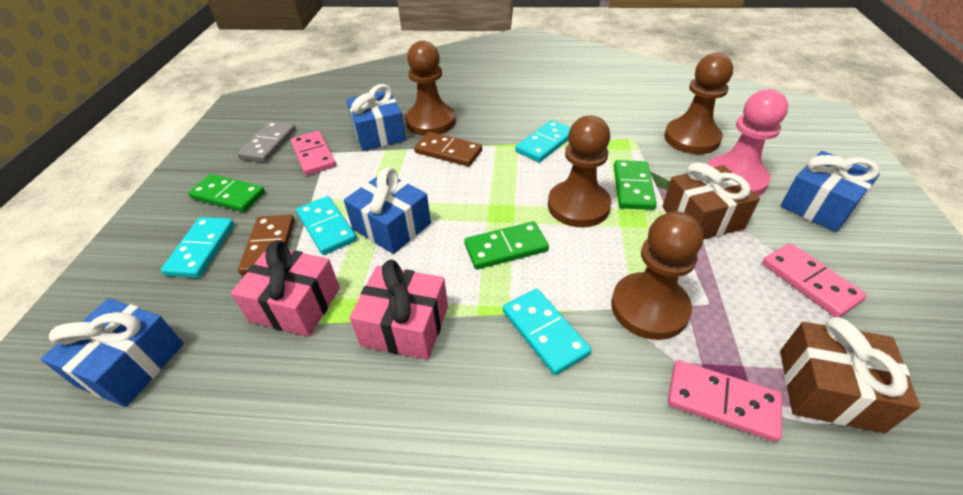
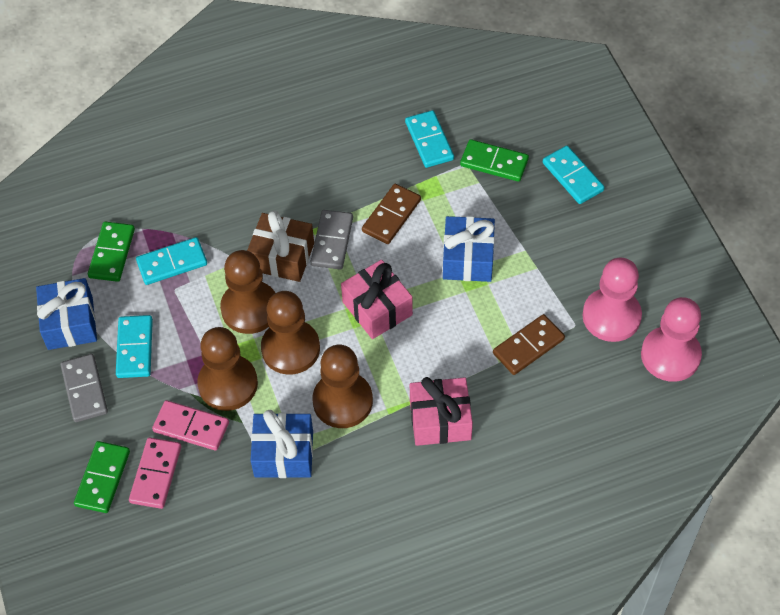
blue gift: [41,298,184,407] [344,167,431,254] [346,84,406,151] [780,151,880,232] = 4 -> [36,278,97,350] [251,410,313,478] [443,216,495,282] = 3
brown gift: [662,162,760,240] [780,317,920,433] = 2 -> [247,210,314,282] = 1
grey domino: [237,121,296,163] = 1 -> [60,354,108,422] [311,210,353,270] = 2
pink domino: [291,131,336,175] [668,360,782,442] [762,243,867,317] = 3 -> [129,437,181,509] [152,400,229,451] = 2
pink pawn: [707,89,788,196] = 1 -> [582,258,642,342] [641,297,702,382] = 2

